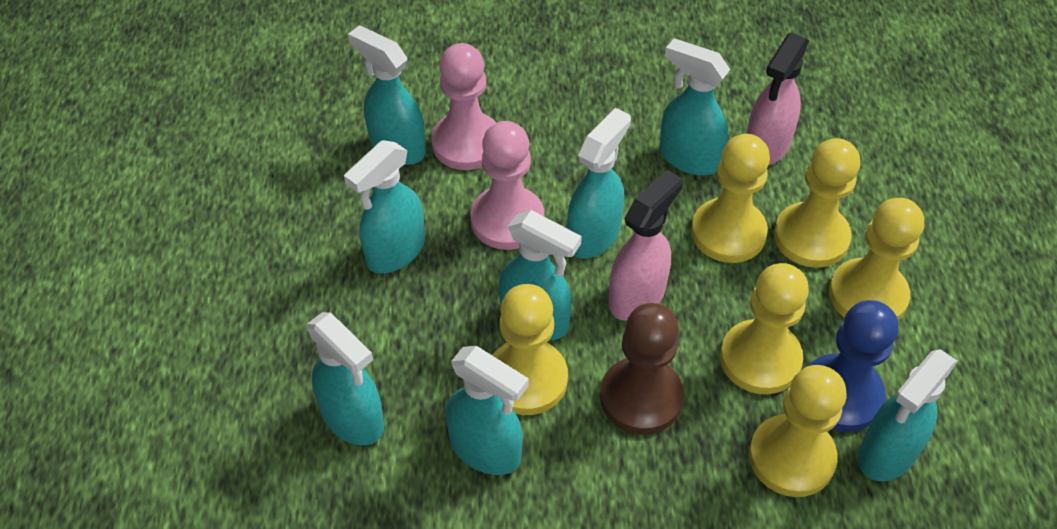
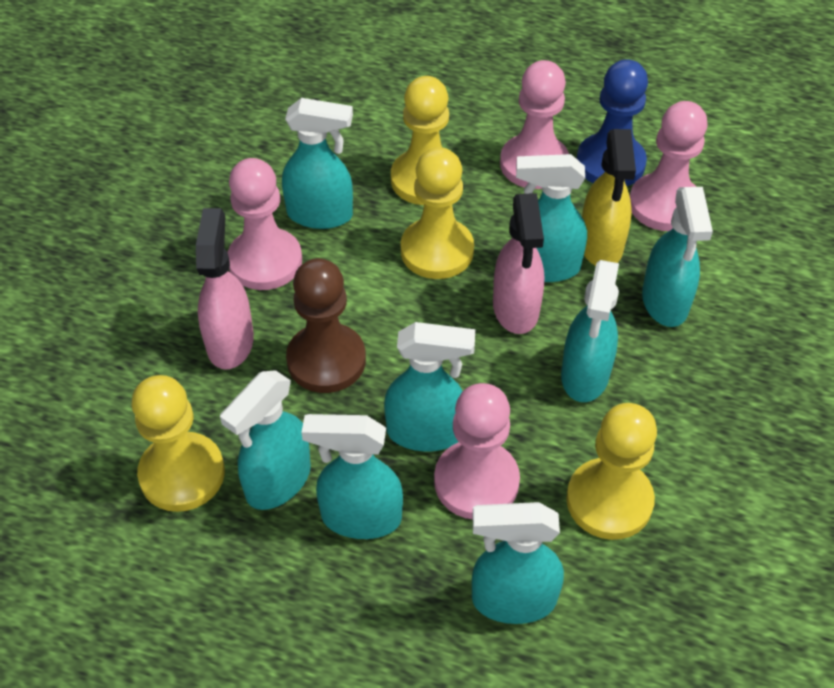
pink pawn: [431,43,496,170] [470,121,545,250] = 2 -> [227,158,302,290] [434,383,520,519] [500,60,569,189] [630,101,708,231] = 4
yellow pawn: [492,284,568,415] [691,134,770,263] [720,263,809,394] [749,365,846,497] [774,138,860,268] [829,198,924,320] = 6 -> [132,375,225,512] [391,76,449,205] [401,147,474,279] [566,403,657,540] = 4
yellow spray bottle: none = 0 -> [582,129,636,266] = 1

